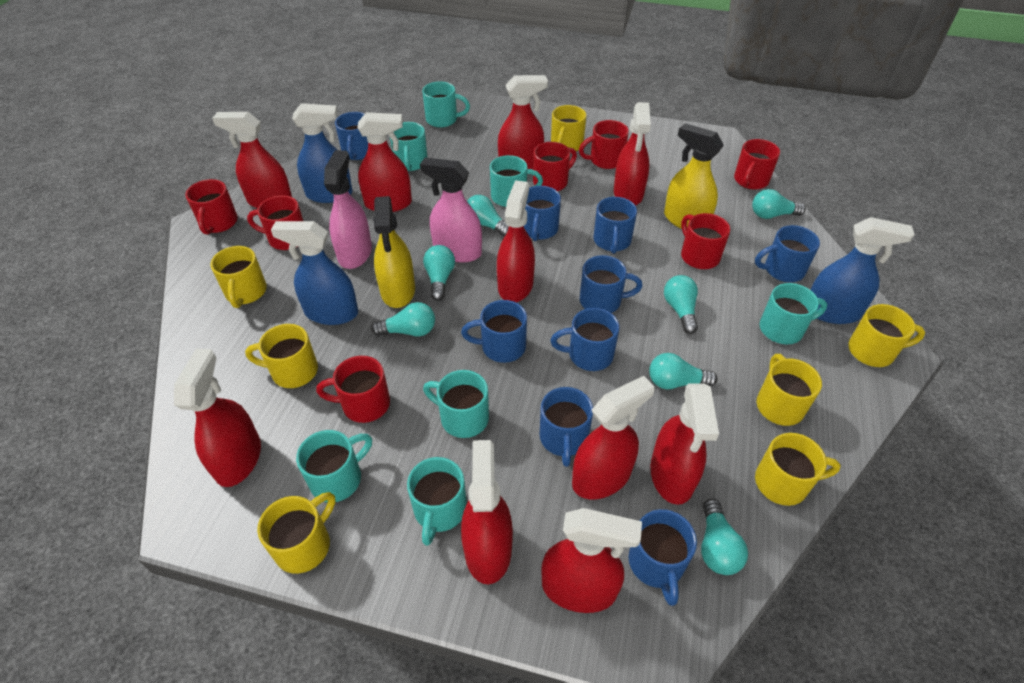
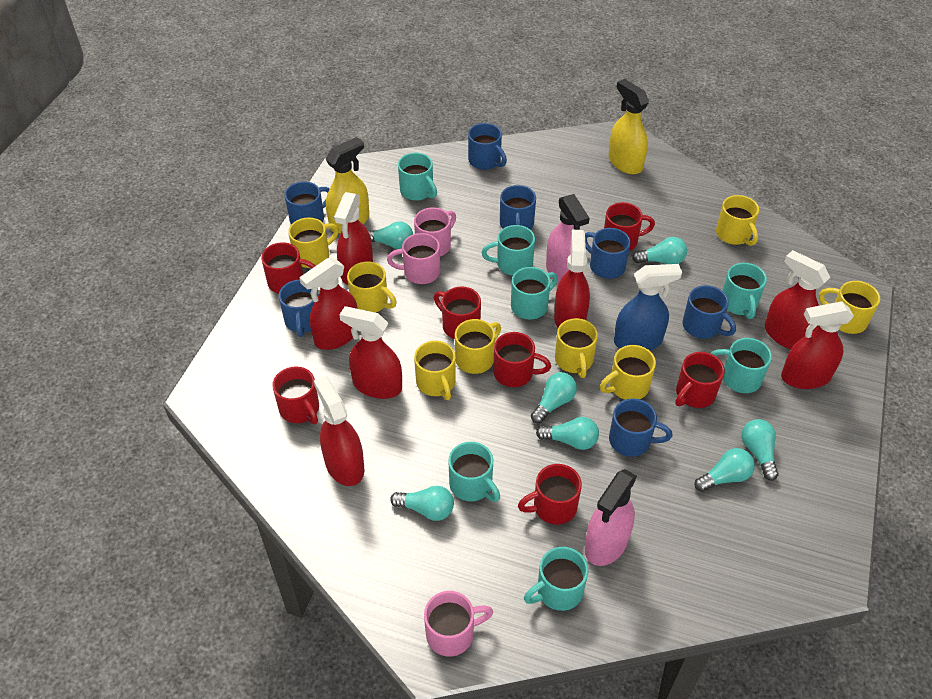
blue mug: [335,112,368,160] [461,300,527,363] [524,186,561,241] [540,387,593,467] [550,308,619,371] [580,255,643,313] [593,197,637,254] [629,509,697,606] [755,225,820,282] = 9 -> [279,280,319,337] [285,181,330,224] [468,123,507,170] [500,185,536,230] [585,228,631,279] [609,398,672,457] [683,285,736,339] = 7
blue spray bottle: [271,221,358,325] [292,103,352,203] [811,217,915,324] = 3 -> [614,264,682,351] = 1
pink mug: none = 0 -> [387,233,440,284] [414,207,456,256] [424,591,493,657] = 3
red spray bottle: [174,349,261,487] [212,112,292,209] [358,112,412,212] [461,440,513,584] [497,180,535,302] [498,75,548,169] [542,508,642,613] [572,376,655,499] [614,102,651,206] [650,383,719,505] = 10 -> [300,258,358,350] [314,376,364,486] [334,192,373,285] [339,306,402,399] [554,230,590,328] [765,250,830,349] [781,302,854,389] = 7
yellow mug: [210,246,267,308] [245,324,318,388] [257,492,335,574] [551,105,586,151] [755,433,841,506] [756,354,822,426] [848,304,925,367] = 7 -> [288,217,339,268] [347,261,397,313] [414,341,456,400] [455,319,501,374] [555,318,598,378] [600,345,656,400] [716,195,759,246] [819,281,880,334] = 8

